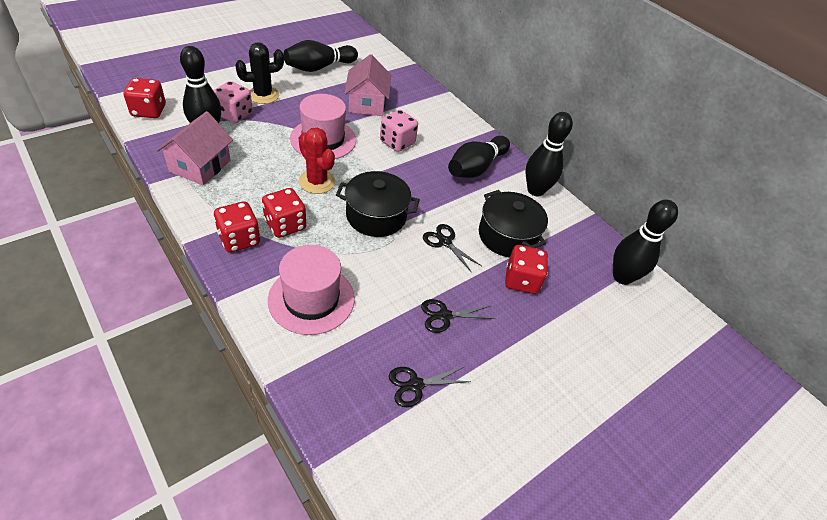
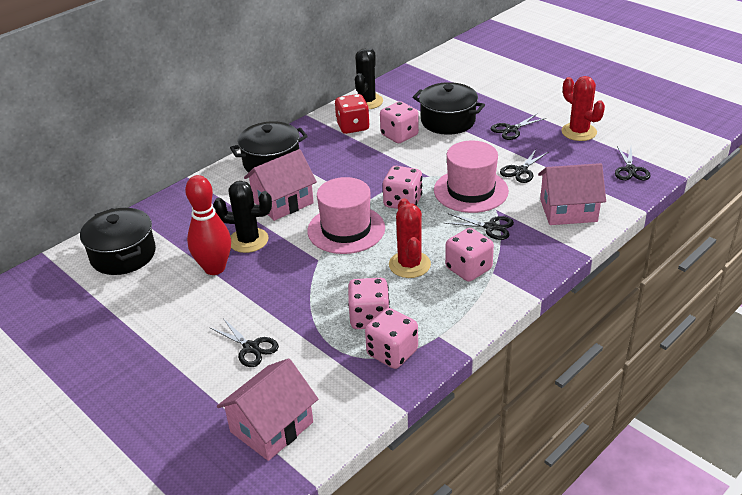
black bowling pin: [180,46,221,123] [284,40,358,72] [448,136,510,178] [525,112,573,196] [613,200,678,285] = 5 -> none = 0
black cactus: [235,42,284,104] = 1 -> [213,181,272,253] [355,48,383,109] = 2
black pot: [336,171,420,237] [479,190,548,257] = 2 -> [80,208,156,275] [230,121,308,173] [412,82,485,135] = 3
black scissors: [389,367,471,407] [421,299,495,333] [423,224,482,273] = 3 -> [210,318,279,367] [444,213,514,240] [491,114,546,140] [500,149,548,183] [615,146,651,180] = 5
pink dice: [213,81,253,123] [380,110,418,152] = 2 -> [348,278,390,329] [365,308,418,369] [380,101,419,143] [383,166,422,209] [445,228,494,282] = 5
pink house: [156,111,233,185] [344,54,391,116] = 2 -> [217,358,318,461] [244,149,317,221] [538,163,606,225] = 3
red bowling pin: none = 0 -> [185,175,231,275] = 1
red cactus: [299,128,335,194] = 1 -> [389,198,431,278] [561,76,605,141] = 2
red dice: [124,78,166,118] [214,201,260,253] [262,188,306,238] [505,245,548,294] = 4 -> [335,94,370,134] = 1

